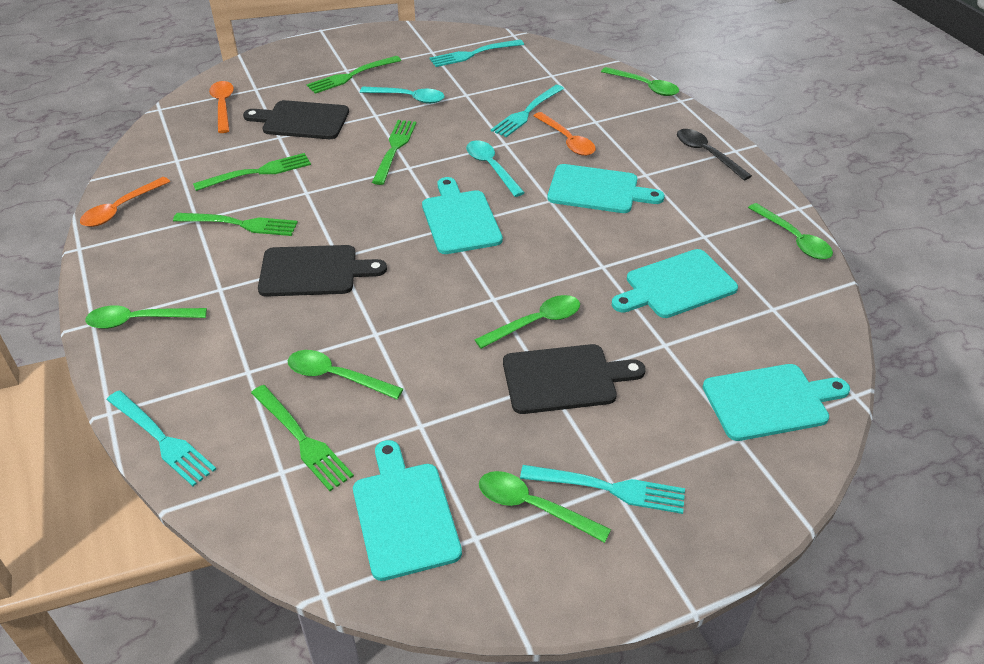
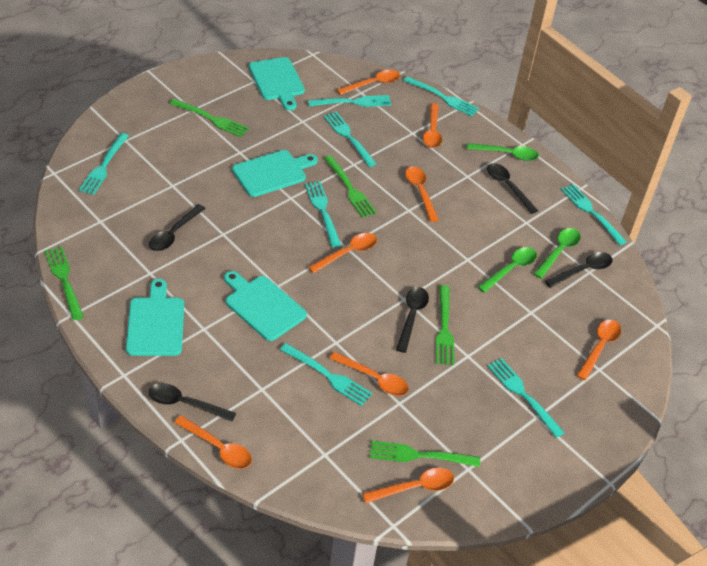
black cutting board: [243,100,349,139] [258,245,387,297] [503,344,646,414] = 3 -> none = 0
black spoon: [677,129,752,180] = 1 -> [148,383,236,422] [149,204,206,251] [396,287,429,353] [487,163,538,214] [545,252,613,288] = 5
green spoon: [85,305,207,329] [288,350,403,399] [474,295,580,349] [479,471,611,543] [601,67,679,96] [748,203,833,259] = 6 -> [466,143,539,161] [478,247,537,293] [534,228,581,278] = 3
orange spoon: [80,177,171,227] [209,81,234,133] [533,112,596,156] = 3 -> [174,415,252,469] [308,233,377,273] [329,352,409,396] [337,70,400,95] [362,468,454,503] [405,166,439,222] [423,103,442,148] [577,320,621,380] = 8
turquoise cutting board: [353,440,462,581] [422,177,503,254] [547,164,665,213] [612,249,738,318] [703,364,850,441] = 5 -> [126,279,184,356] [224,271,307,341] [232,150,318,197] [249,57,305,110] = 4
turquoise fork: [107,390,216,486] [429,39,524,67] [491,85,564,137] [520,465,685,514] = 4 -> [79,133,129,195] [280,343,372,406] [305,181,341,247] [308,95,392,107] [323,111,376,167] [403,76,479,116] [487,358,565,438] [561,184,627,245] = 8
turquoise spoon: [360,87,445,104] [466,140,525,197] = 2 -> none = 0

